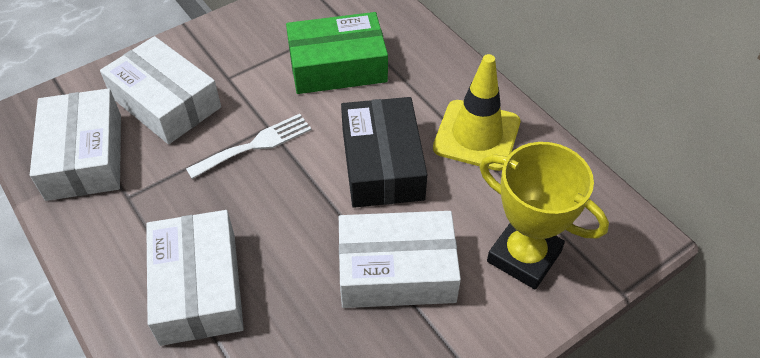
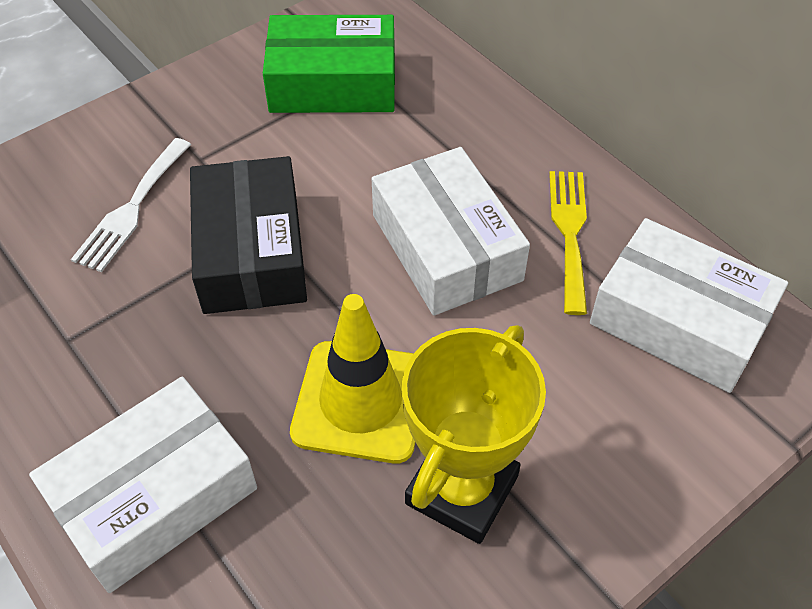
white box: [30,88,121,201] [100,36,221,144] [146,210,244,346] [339,211,461,308] = 4 -> [29,377,257,593] [372,147,530,316] [590,218,788,393] = 3
yellow fork: none = 0 -> [549,171,587,315] = 1

